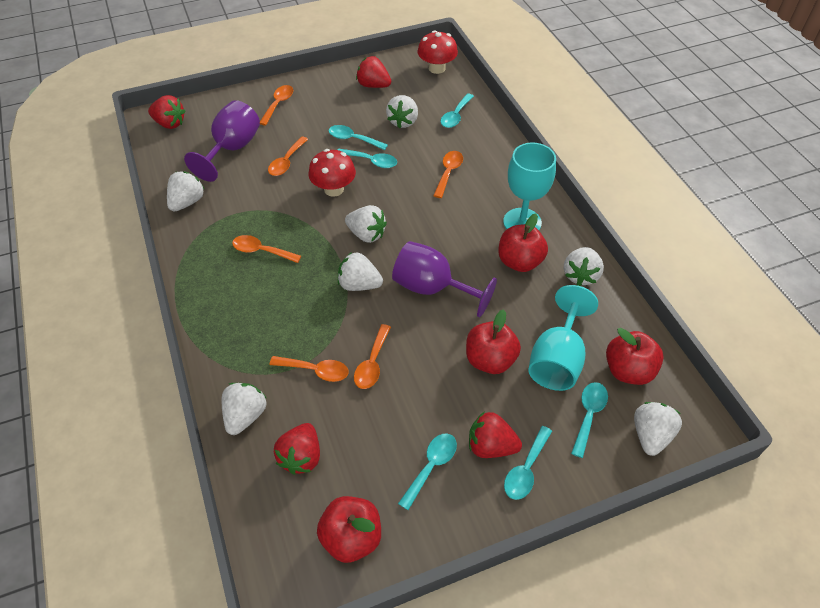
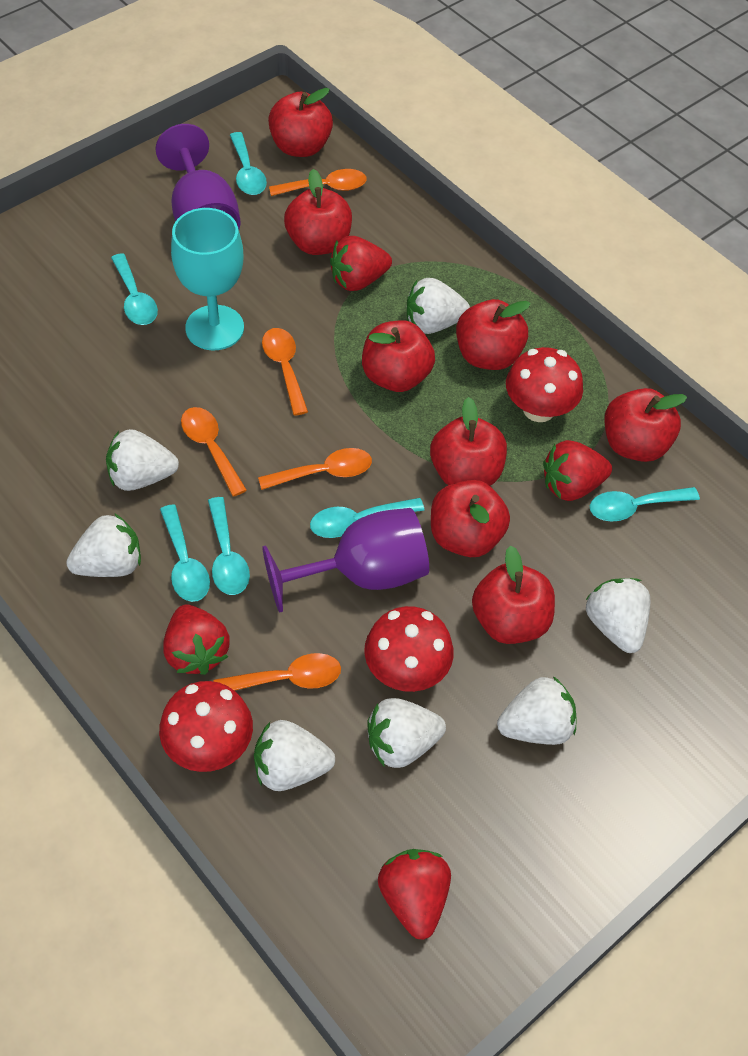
orange spoon: [232,235,301,263] [260,85,293,126] [268,136,308,176] [269,356,349,382] [354,324,391,389] [433,151,463,198] = 6 -> [181,407,247,497] [214,653,341,691] [258,448,372,490] [262,328,308,416] [269,169,367,196] = 5
red apple: [317,496,381,563] [466,310,521,374] [499,213,548,272] [606,328,664,385] = 4 -> [268,88,333,157] [284,169,352,255] [362,320,435,392] [430,397,507,486] [431,480,510,557] [456,299,531,370] [472,546,555,644] [605,388,687,462] = 8
red mushroom: [308,149,356,197] [418,30,458,74] = 2 -> [159,681,253,772] [364,606,454,692] [506,347,583,422] = 3
turquoise goblet: [503,142,556,230] [528,285,598,391] = 2 -> [171,208,244,350] = 1

